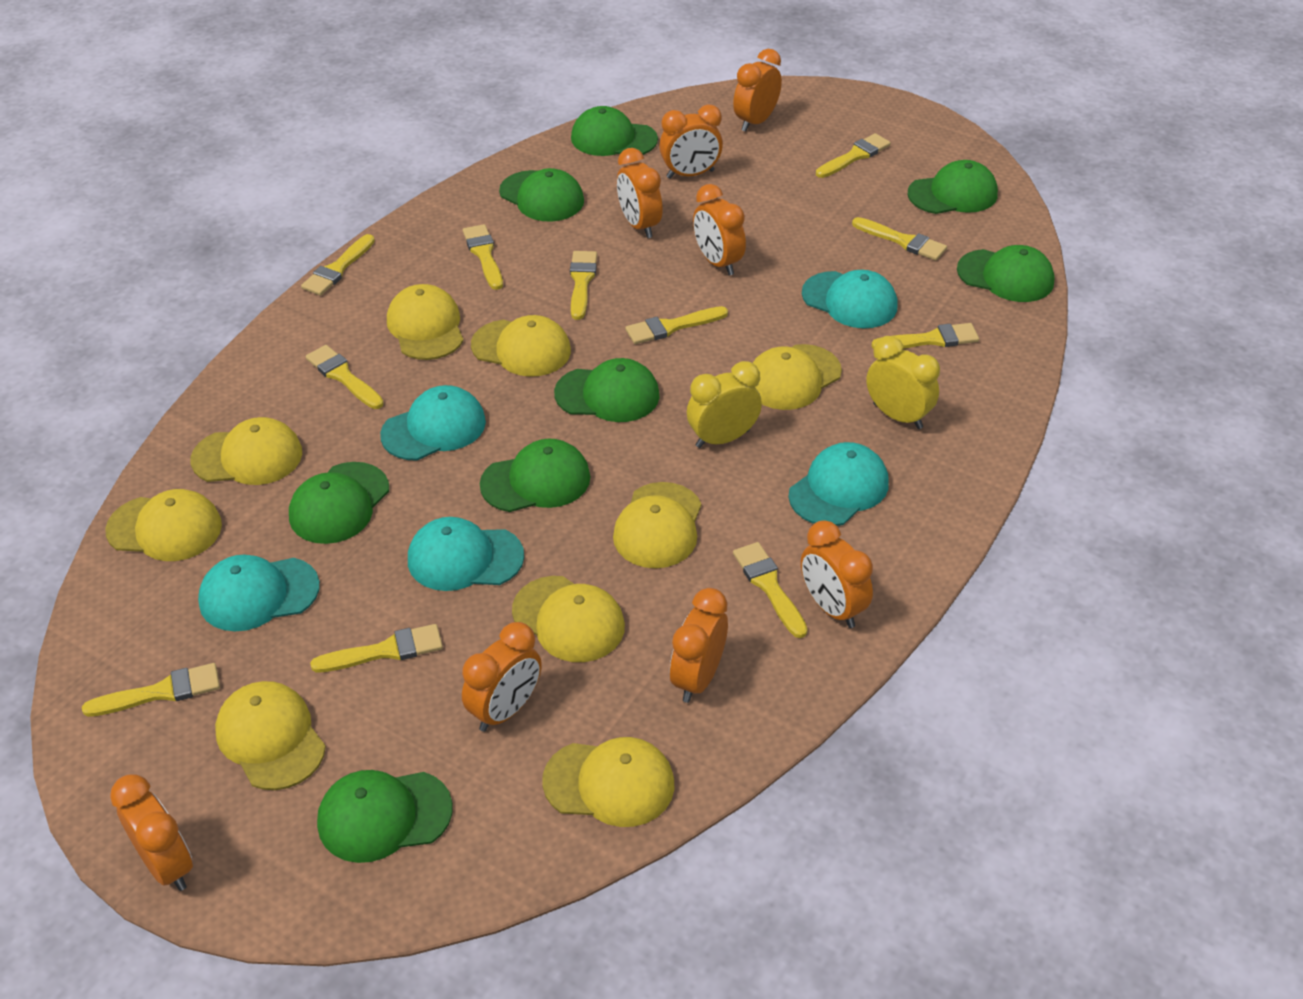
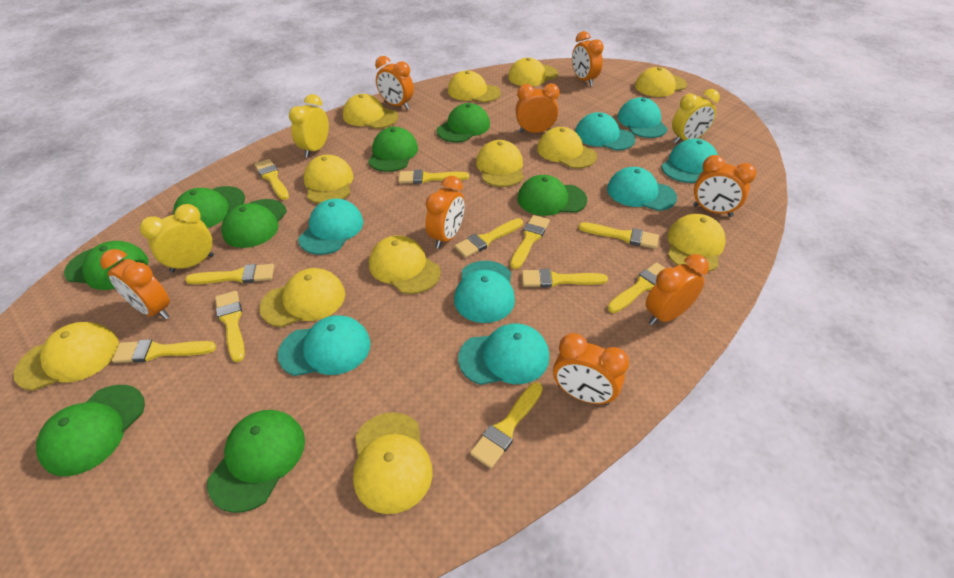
turquoise cap: [198,555,320,631] [380,385,486,460] [408,517,524,591] [788,442,889,526] [802,270,898,328] = 5 -> [278,315,371,376] [298,199,363,255] [454,261,515,323] [458,323,549,385] [575,112,635,151] [607,167,677,211] [618,97,668,138] [661,139,718,183] = 8
yellow cap: [105,489,222,561] [190,417,302,485] [215,681,326,790] [387,284,464,360] [471,315,571,377] [512,576,625,662] [542,737,675,827] [613,482,702,568] [753,344,842,410] = 9 -> [14,322,119,391] [259,268,345,327] [304,155,354,203] [343,94,398,129] [353,412,433,514] [369,235,441,294] [448,71,501,103] [476,140,524,187] [508,58,558,86] [537,127,597,169] [635,67,687,97] [668,214,726,272] = 12
yellow clock: [687,361,762,448] [866,336,940,429] = 2 -> [140,204,214,273] [289,94,329,158] [672,89,720,143] = 3

